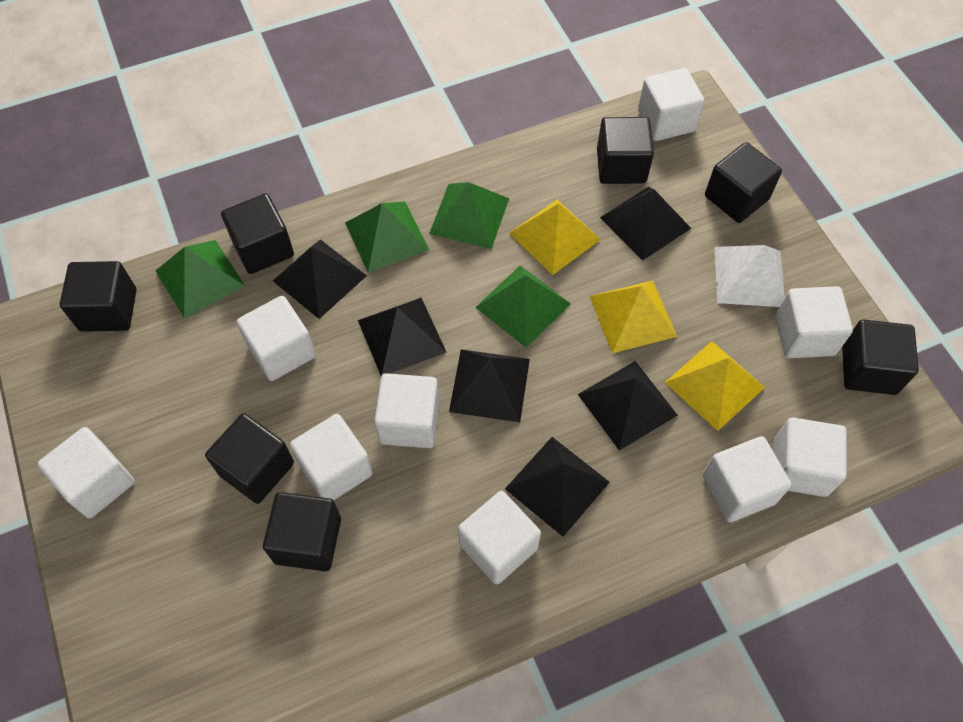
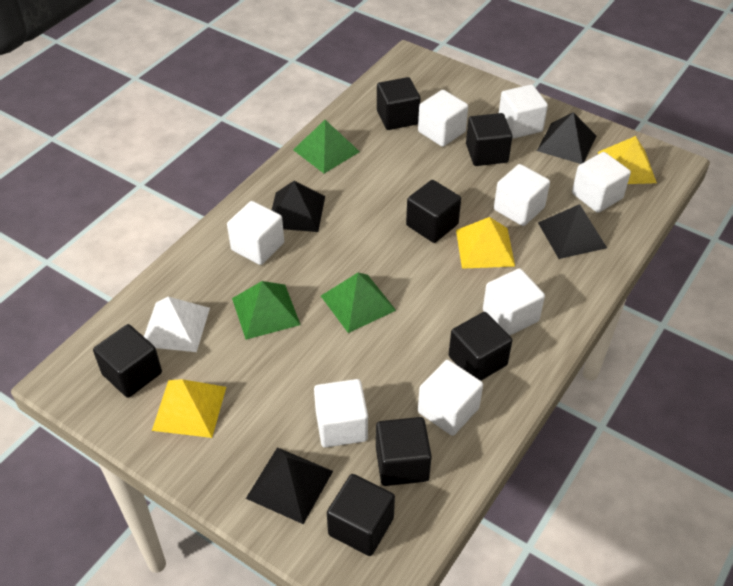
black pyramid: [273,239,367,319] [358,298,447,376] [449,349,530,422] [505,437,610,537] [578,361,678,451] [600,187,691,261] = 6 -> [246,447,333,524] [272,181,325,232] [537,112,596,164] [538,204,607,259] = 4
green pyramid: [156,240,245,318] [345,201,429,272] [429,182,509,249] [475,265,571,348] = 4 -> [232,281,300,340] [293,120,360,173] [321,273,396,333] = 3
white cube: [37,427,135,518] [237,296,316,381] [290,414,373,500] [374,373,439,448] [458,491,541,584] [638,68,705,141] [702,436,792,522] [773,418,847,497] [776,286,853,358] = 9 -> [227,201,284,265] [314,379,368,448] [418,90,468,147] [418,360,483,436] [483,268,545,335] [494,164,550,226] [499,85,548,138] [572,152,631,213] = 8

